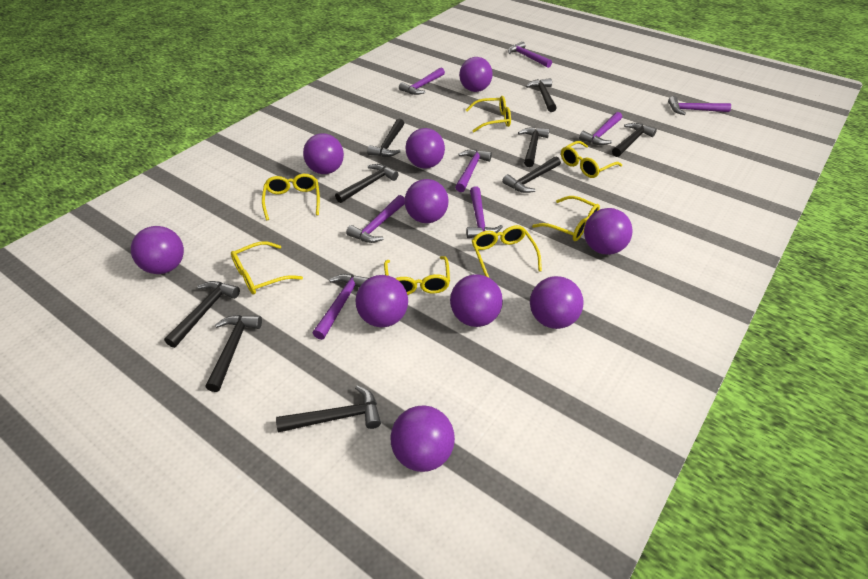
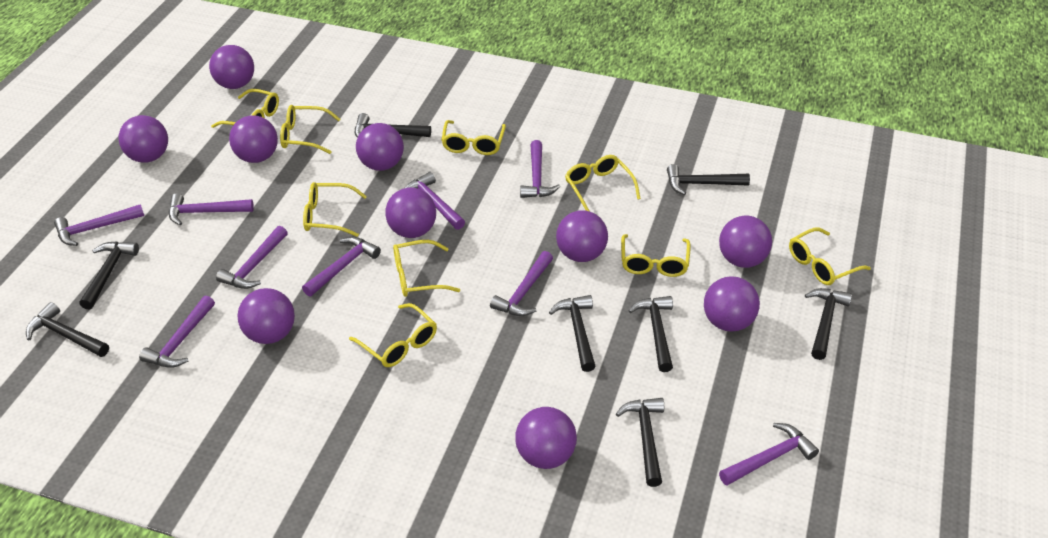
black hammer: [164,281,240,348] [206,315,262,392] [276,386,381,432] [335,164,398,203] [367,119,404,157] [502,156,561,193] [518,127,550,167] [526,78,556,112] [612,123,657,157] = 9 -> [26,302,109,357] [79,241,139,309] [355,113,431,138] [549,295,596,372] [616,398,664,487] [629,296,673,372] [667,164,750,195] [805,288,852,360] = 8
purple hammer: [313,274,369,340] [346,195,405,243] [399,67,445,95] [455,149,492,192] [466,186,503,238] [508,41,552,68] [579,112,622,145] [668,96,731,115] = 8 -> [54,204,144,246] [139,296,215,368] [169,193,254,226] [216,226,288,289] [302,237,381,297] [405,172,465,230] [490,251,553,316] [520,140,560,198] [719,423,819,485] = 9
yellow glasses: [231,241,303,294] [262,174,320,220] [384,256,450,295] [466,96,511,132] [472,225,542,277] [532,196,600,241] [561,141,622,178] = 7 -> [211,89,279,128] [280,105,341,154] [303,182,367,237] [349,303,437,367] [393,240,460,297] [441,120,506,155] [565,155,641,212] [621,234,691,277] [789,227,871,285] = 9

